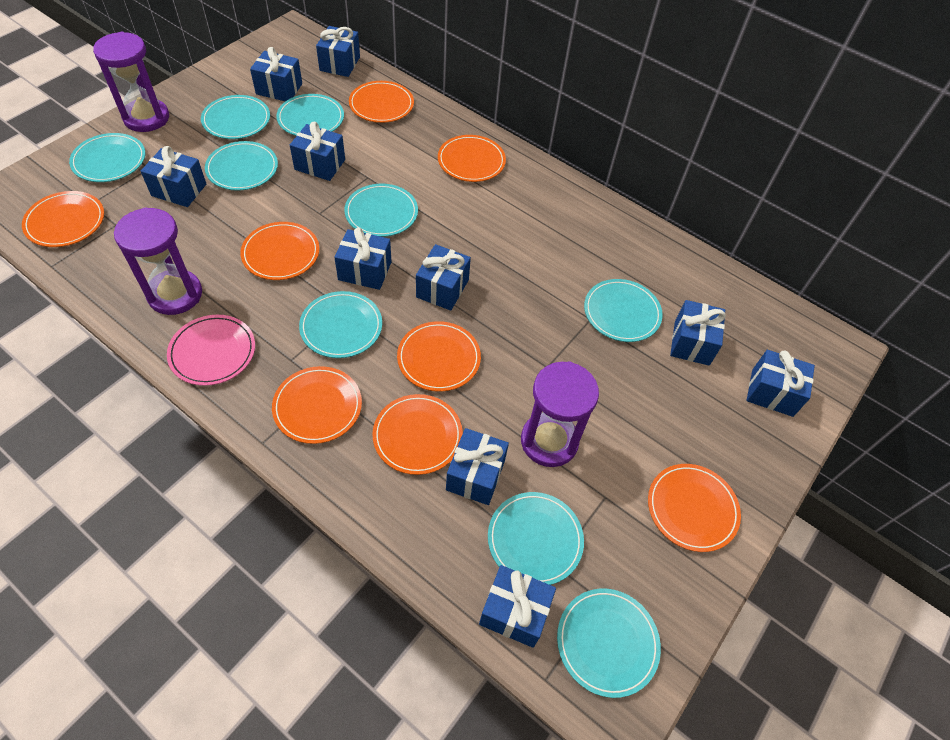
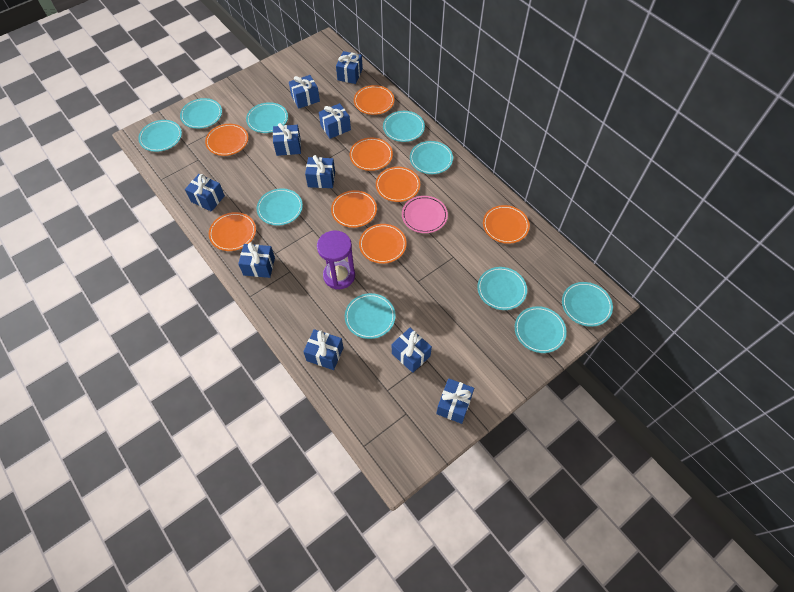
purple hourglass: [93,32,169,132] [114,207,202,315] [521,361,599,467] = 3 -> [317,231,355,290] = 1
turquoise plate: [69,133,145,182] [201,95,270,139] [205,141,278,191] [276,94,344,136] [299,291,382,358] [344,184,418,237] [488,492,584,585] [557,589,661,698] [584,279,663,342] = 9 -> [138,120,182,152] [180,98,222,129] [246,102,288,133] [257,188,303,226] [345,293,396,339] [383,111,425,142] [410,141,453,174] [477,267,527,310] [515,306,567,353] [562,282,613,327] = 10

